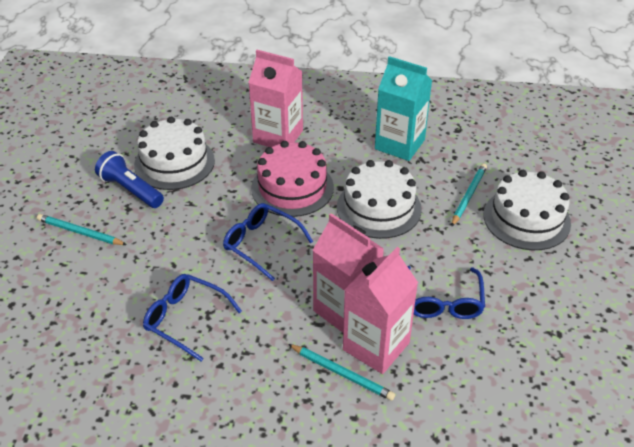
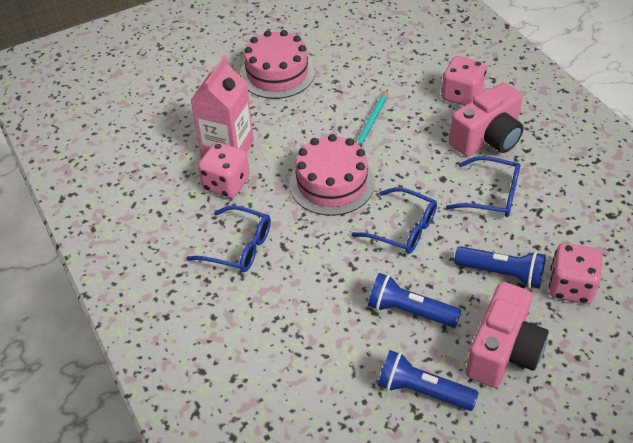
blue flashlight: [95,151,164,208] = 1 -> [368,273,462,327] [378,350,479,411] [454,246,546,289] = 3
pink cake: [251,141,334,217] = 1 -> [240,30,315,99] [289,134,375,216] = 2
pink camera: none = 0 -> [449,83,524,157] [466,282,549,388] = 2
pink carton: [248,50,303,147] [313,213,384,332] [343,247,418,374] = 3 -> [190,56,254,158] = 1
pink dice: none = 0 -> [198,142,250,198] [441,56,487,106] [548,243,602,304] = 3
turquoise carton: [375,56,432,161] = 1 -> none = 0
turquoise pencil: [37,214,127,245] [288,344,395,401] [451,164,487,227] = 3 -> [356,90,388,147] = 1
white cake: [134,117,215,190] [337,160,422,239] [484,170,571,250] = 3 -> none = 0

